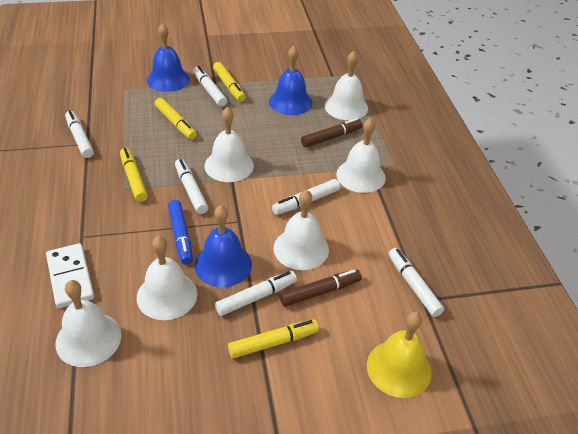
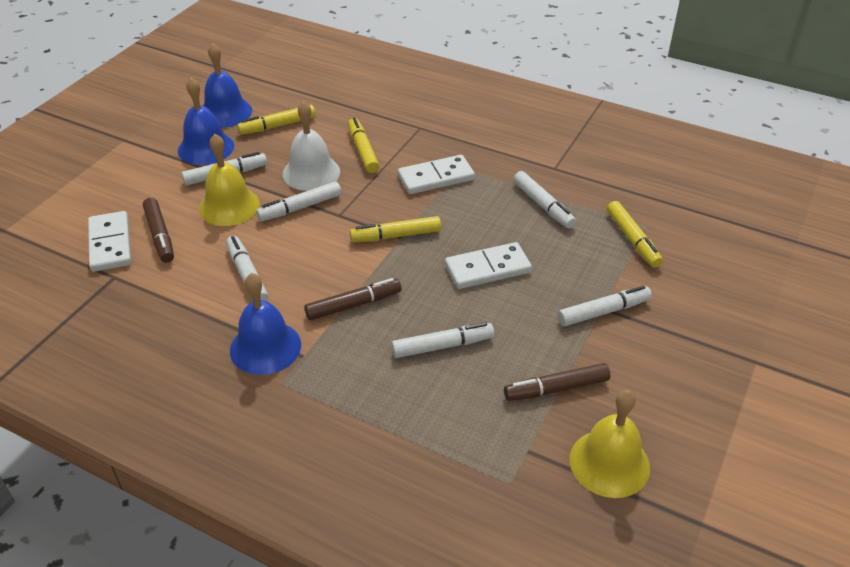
blue marker: [168,200,193,265] = 1 -> none = 0
brown marker: [280,269,362,307] [301,118,362,147] = 2 -> [143,198,174,263] [304,278,402,321] [504,363,610,401] = 3
white bell: [56,280,122,367] [137,236,197,320] [204,107,254,182] [274,190,329,270] [325,51,368,120] [336,118,386,193] = 6 -> [283,101,340,191] = 1
white domino: [46,243,94,308] = 1 -> [88,211,131,272] [398,155,475,194] [445,242,532,289] = 3
yellow bell: [367,312,432,398] = 1 -> [199,134,260,226] [570,390,650,498] = 2

